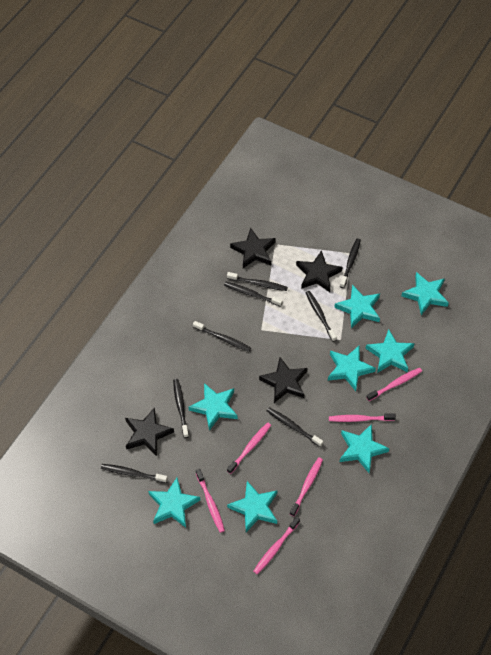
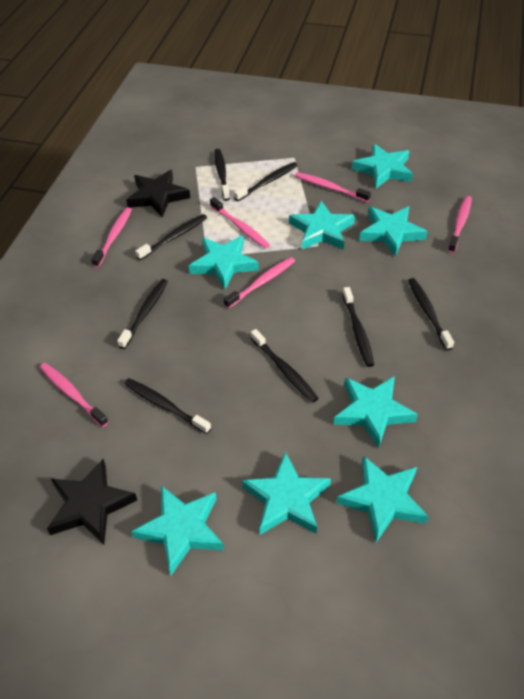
black star: [125,407,174,456] [230,228,276,268] [259,357,307,403] [296,250,343,292] = 4 -> [47,459,137,545] [126,170,190,217] = 2

